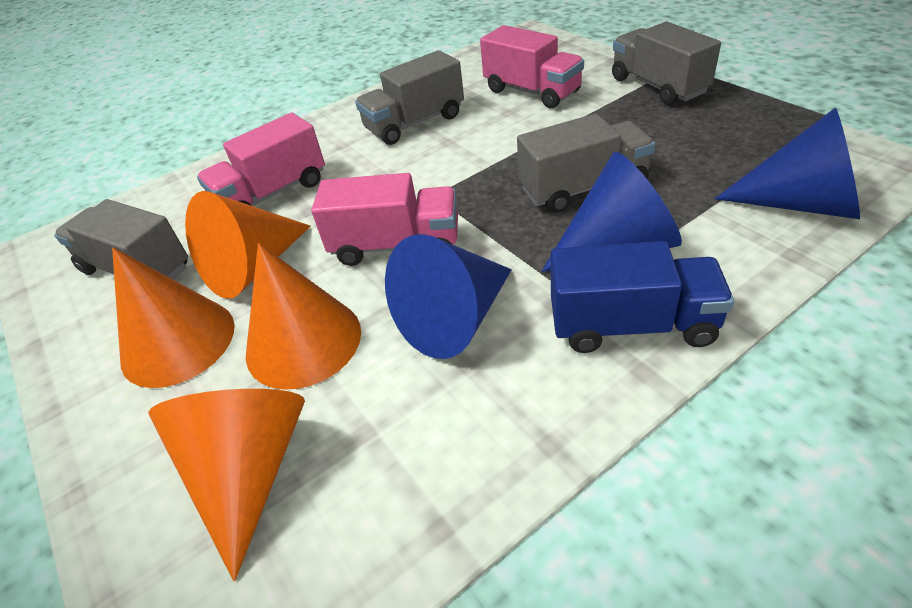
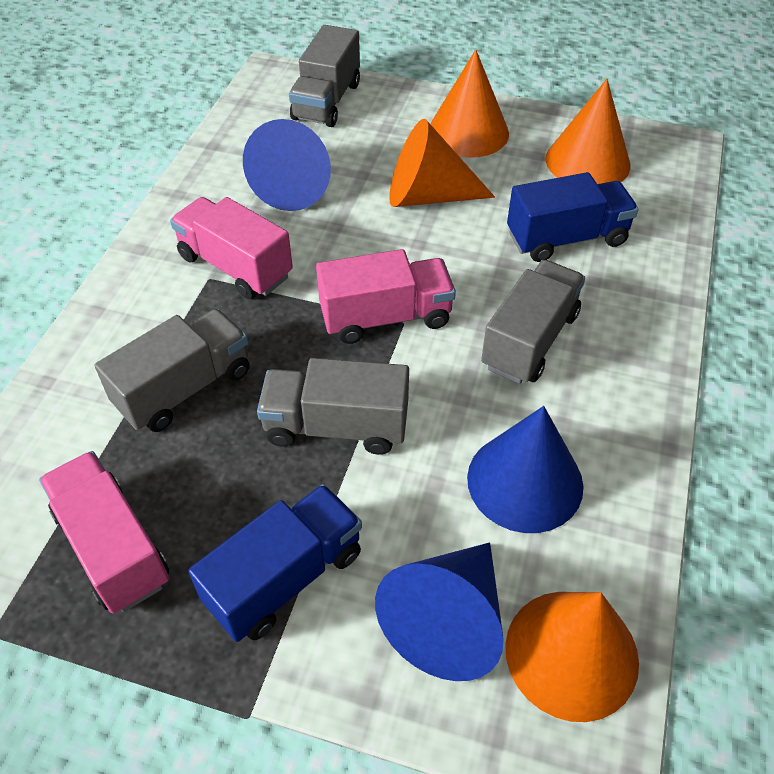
blue truck: [551,241,734,353] = 1 -> [188,484,362,642] [507,172,639,262] = 2

